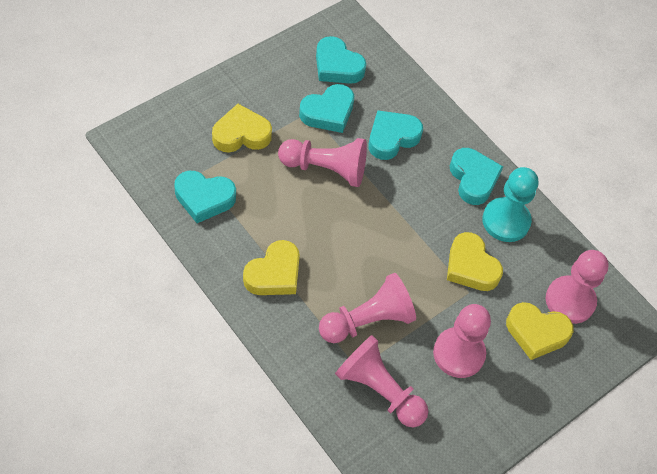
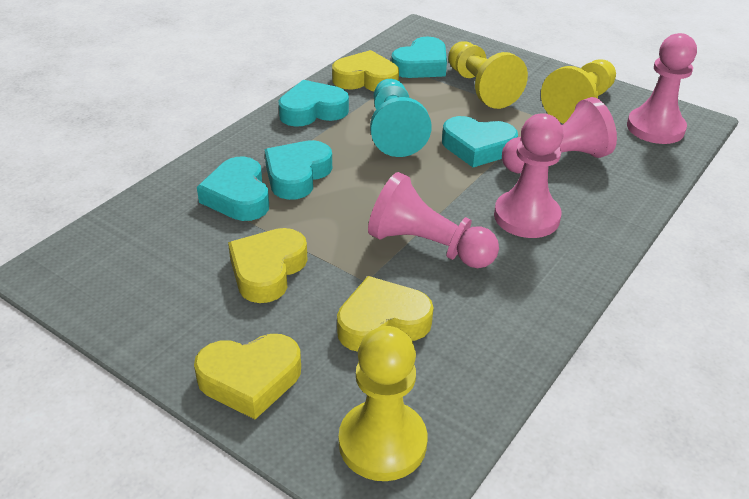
pink pawn: [278,138,367,187] [319,273,416,343] [335,335,429,427] [433,304,491,378] [546,250,609,324] = 5 -> [368,172,499,268] [494,113,563,238] [502,97,617,173] [627,33,697,144] = 4
yellow pawn: none = 0 -> [339,326,427,481] [448,41,528,109] [541,59,616,124] = 3

